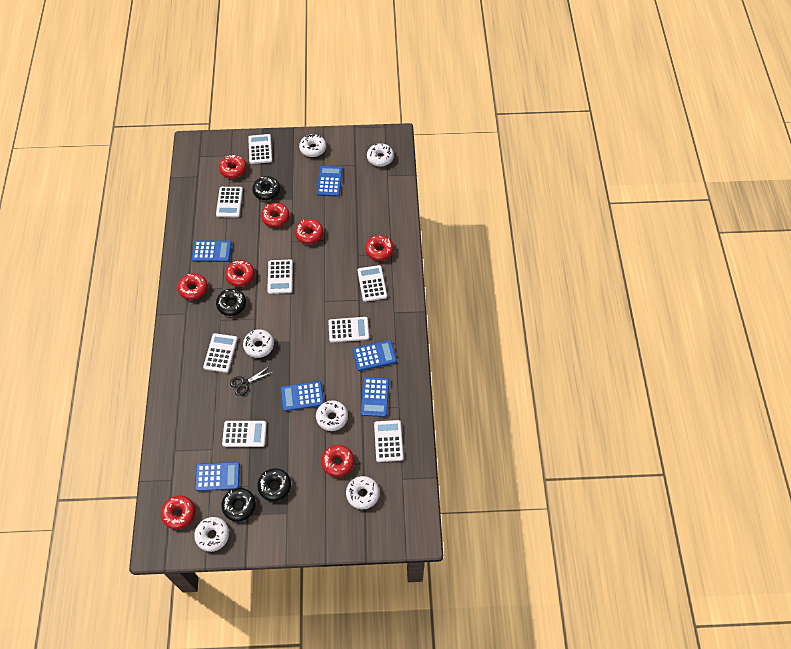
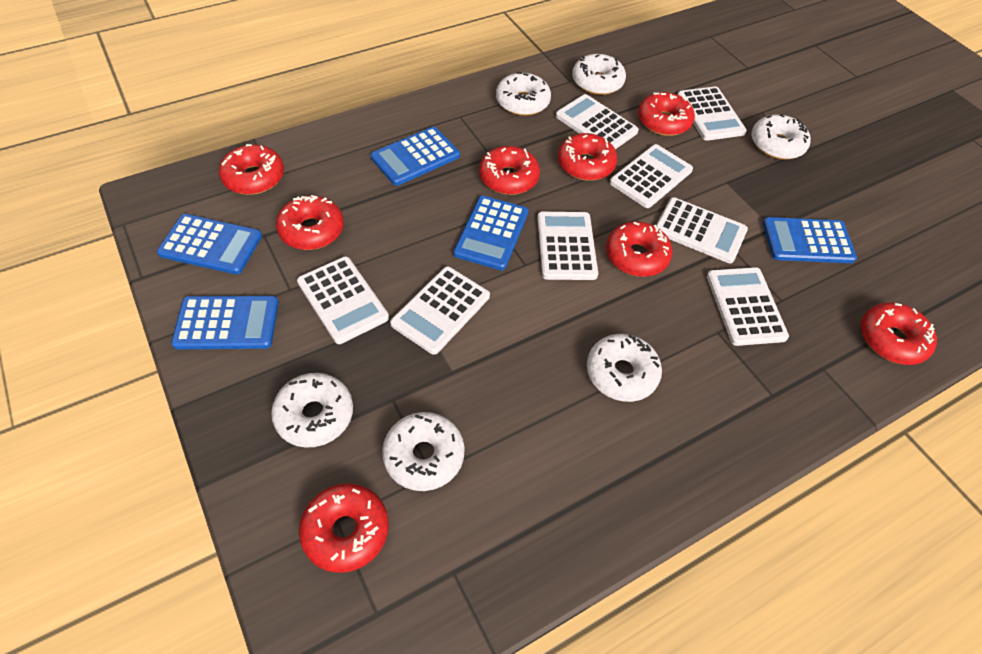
black donut: [216,289,246,316] [221,488,256,522] [252,176,280,200] [257,468,291,501] = 4 -> none = 0
black scissors: [230,367,272,396] = 1 -> none = 0
blue calculator: [192,240,232,262] [195,462,240,491] [280,381,324,411] [317,166,343,197] [353,340,397,371] [360,377,389,417] = 6 -> [157,214,262,275] [171,296,279,349] [371,127,460,186] [453,196,528,270] [763,217,857,263] = 5

